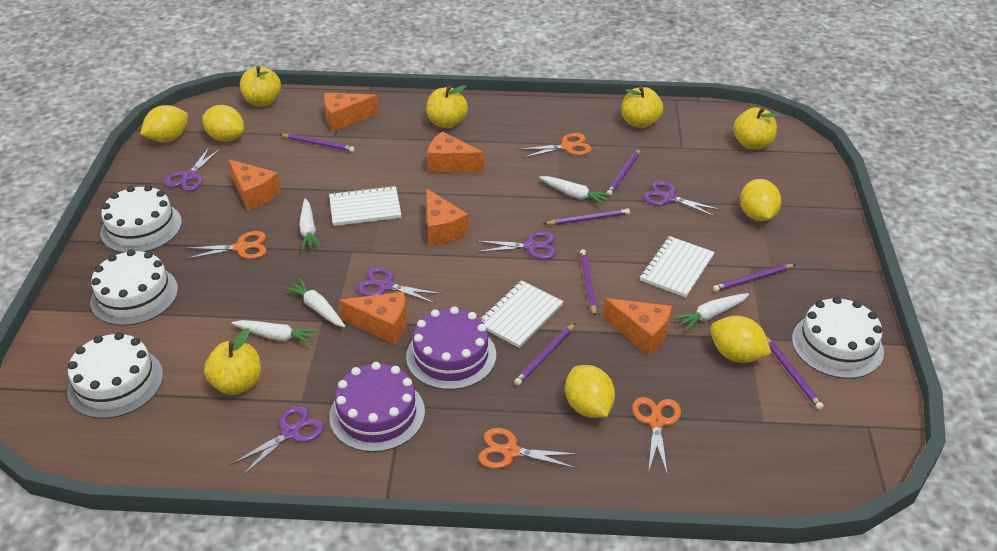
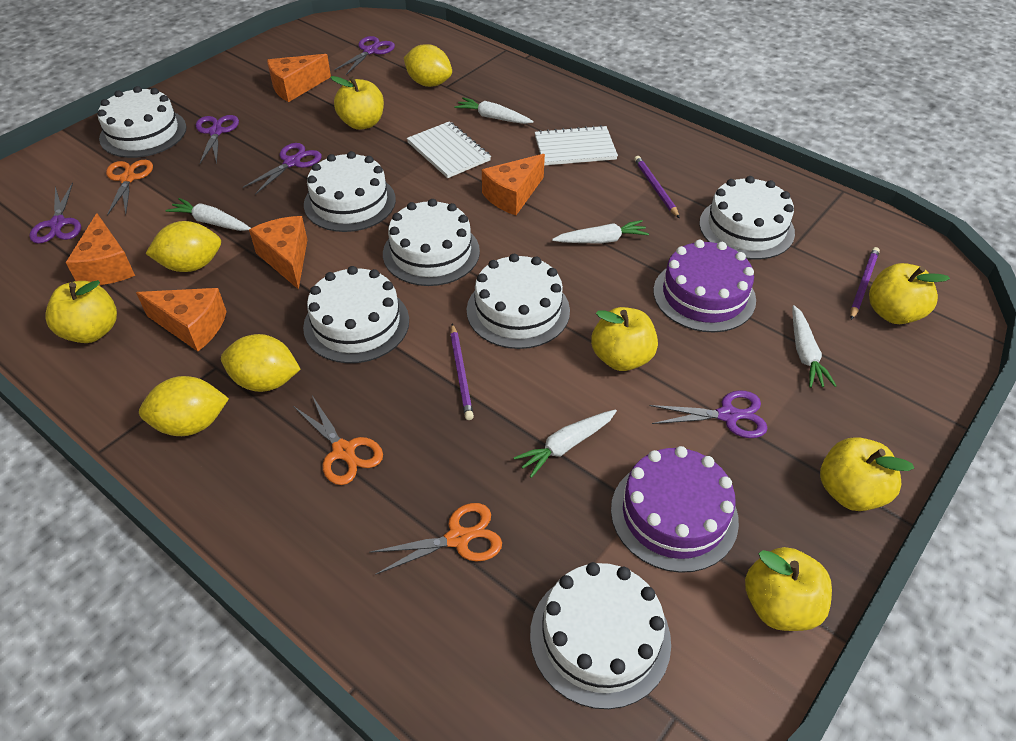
orange cheese: [228,159,281,210] [324,93,379,132] [339,292,407,344] [426,188,468,245] [427,132,484,172] [603,298,672,355] = 6 -> [66,213,135,285] [136,288,227,351] [249,216,307,290] [267,54,331,102] [482,154,545,215] = 5
orange scissors: [185,231,267,259] [478,428,577,469] [519,133,592,158] [632,397,681,473] = 4 -> [106,160,153,216] [293,396,383,485] [369,503,502,575] = 3
purple pencil: [280,134,355,152] [514,323,575,385] [544,209,630,225] [580,249,597,316] [606,149,640,195] [713,264,796,292] [766,336,824,410] = 7 -> [450,324,474,420] [634,156,680,218] [850,247,880,320] = 3
white cake: [67,332,163,419] [90,249,178,326] [100,185,182,253] [792,296,884,379] = 4 -> [97,86,187,158] [303,266,409,363] [304,151,396,232] [383,199,480,286] [467,254,570,349] [530,562,671,709] [699,176,795,259] = 7
white notebook: [329,186,401,226] [479,280,564,348] [640,236,715,297] = 3 -> [407,121,491,178] [535,125,618,165] = 2
yellow apple: [204,328,261,395] [240,66,281,106] [426,85,468,128] [621,86,663,128] [733,107,778,149] = 5 -> [45,280,117,343] [330,76,384,130] [591,307,658,371] [745,547,832,631] [820,437,914,511] [869,263,950,324] = 6
yellow lemon: [140,105,188,142] [203,105,244,142] [565,365,615,418] [710,316,772,363] [740,179,781,221] = 5 -> [139,376,229,436] [145,221,221,272] [221,334,300,392] [404,44,452,87] = 4

